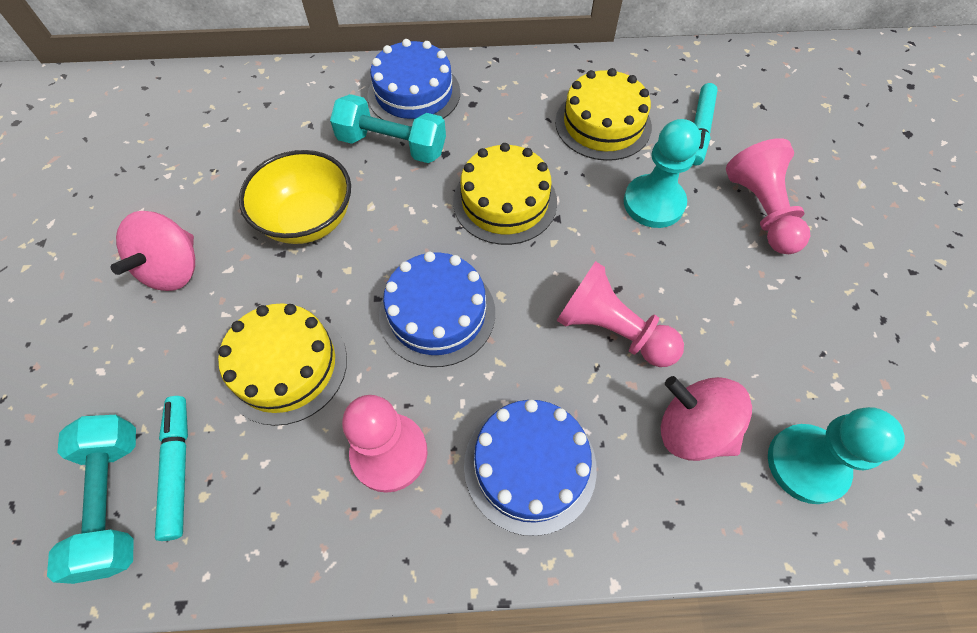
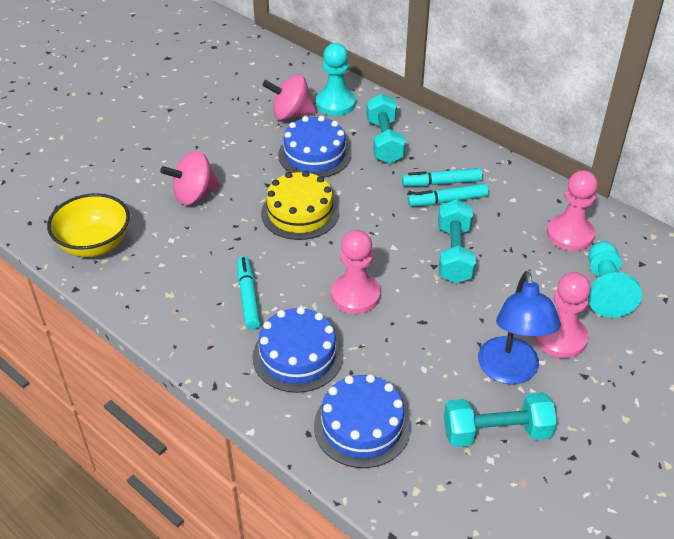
blue lamp: none = 0 -> [478,271,561,384] = 1
turquoise dumbbell: [47,415,136,584] [330,94,446,163] = 2 -> [366,93,406,164] [438,199,476,283] [444,392,557,447] = 3
turquoise marker: [155,396,188,541] [693,83,718,165] = 2 -> [237,256,260,330] [402,168,483,186] [408,183,489,207] = 3
yellow cake: [218,303,347,426] [453,143,557,245] [555,68,652,161] = 3 -> [261,171,339,240] = 1

